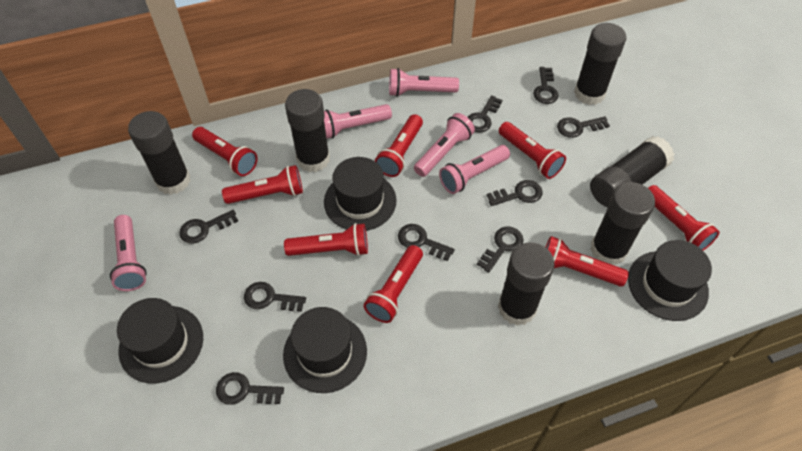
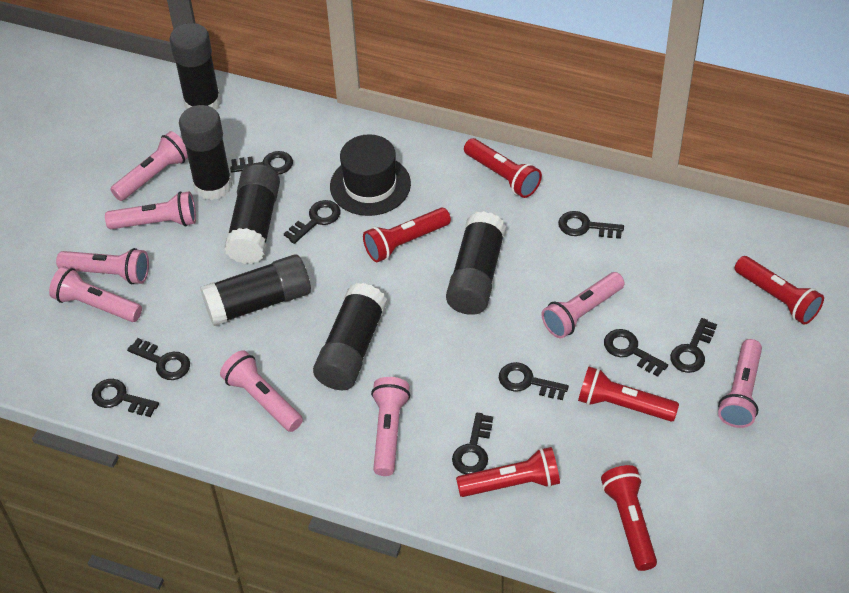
black hat: [117,298,203,383] [283,307,367,393] [324,157,397,231] [628,240,712,321] = 4 -> [330,134,411,216] = 1
pink flashlight: [110,215,147,291] [324,104,392,138] [389,68,459,97] [414,113,475,177] [439,145,510,194] = 5 -> [49,266,142,322] [56,248,149,284] [105,191,196,229] [110,131,188,201] [220,350,303,432] [371,377,410,476] [541,272,625,338] [718,339,762,428] = 8
red flashlight: [192,127,258,176] [222,165,303,204] [284,223,368,256] [364,245,423,323] [375,114,423,177] [499,122,566,179] [546,236,629,287] [648,185,720,251] = 8 -> [363,208,451,262] [456,447,560,497] [464,138,542,198] [578,367,679,421] [601,465,657,571] [735,256,824,325] = 6

